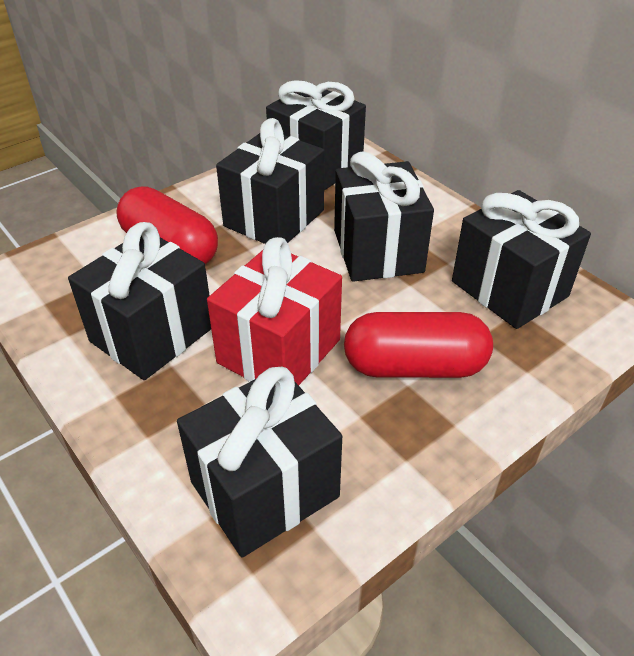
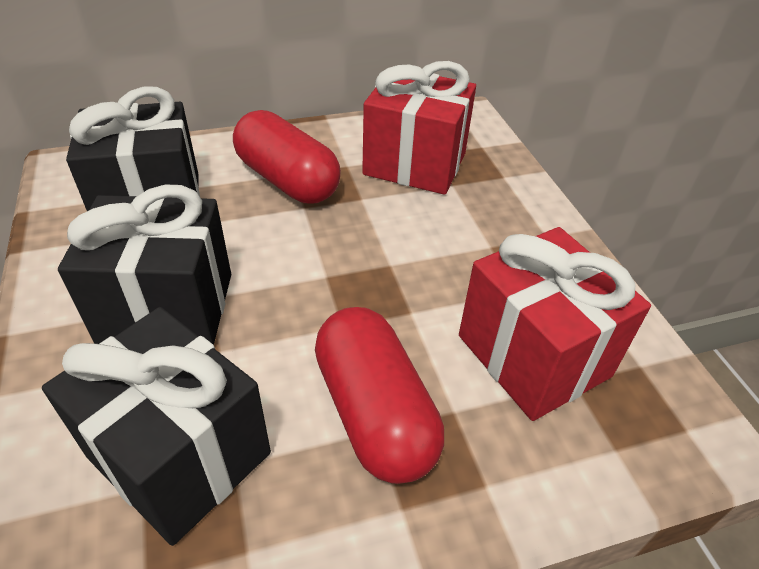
black gift: [68,222,211,380] [177,367,342,558] [216,118,324,244] [266,80,366,191] [334,151,434,282] [452,190,591,329] = 6 -> [42,307,271,546] [58,185,231,345] [66,86,200,211] = 3
red gift: [207,237,342,385] = 1 -> [362,61,476,195] [459,227,651,421] = 2

